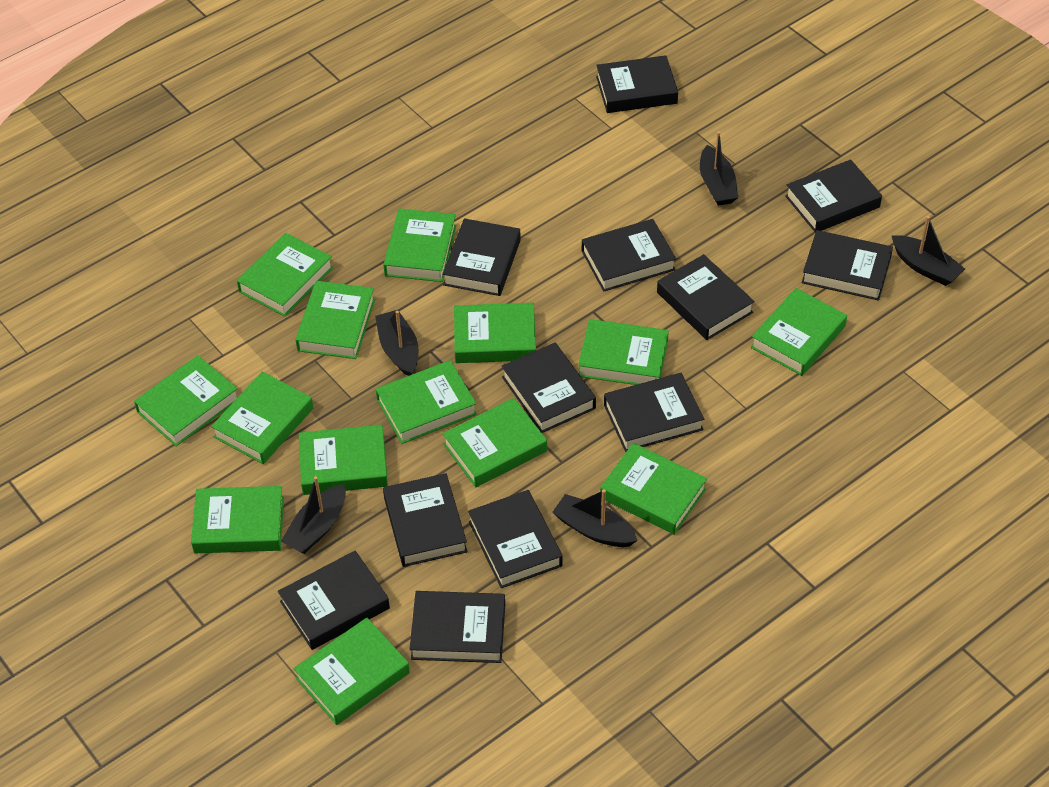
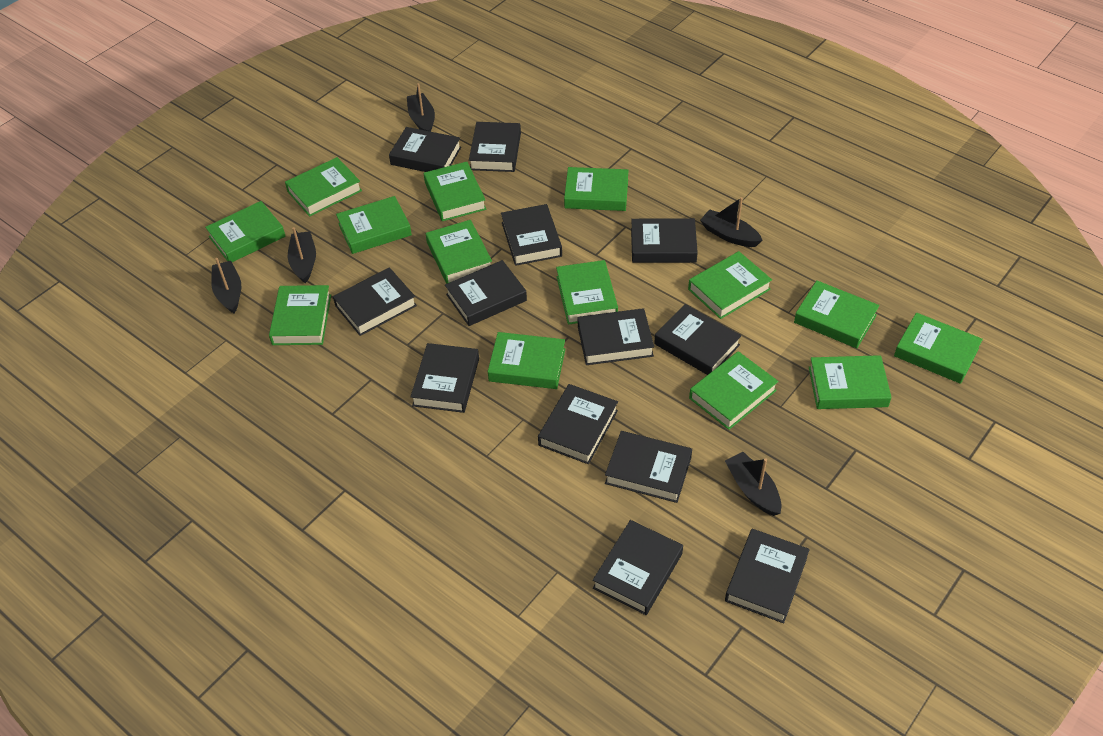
black book: [278,551,390,650] [383,473,467,567] [410,591,505,663] [442,218,521,296] [468,490,563,588] [502,343,596,433] [582,219,676,292] [596,55,678,113] [604,373,704,452] [657,254,755,340] [785,159,882,232] [802,230,893,301] = 12 -> [333,267,417,336] [389,127,461,172] [410,343,479,413] [445,260,527,326] [469,122,521,172] [501,204,562,266] [538,384,618,464] [578,308,654,365] [593,520,683,615] [605,431,692,503] [631,218,698,263] [654,304,741,375] [725,529,810,623] = 13

